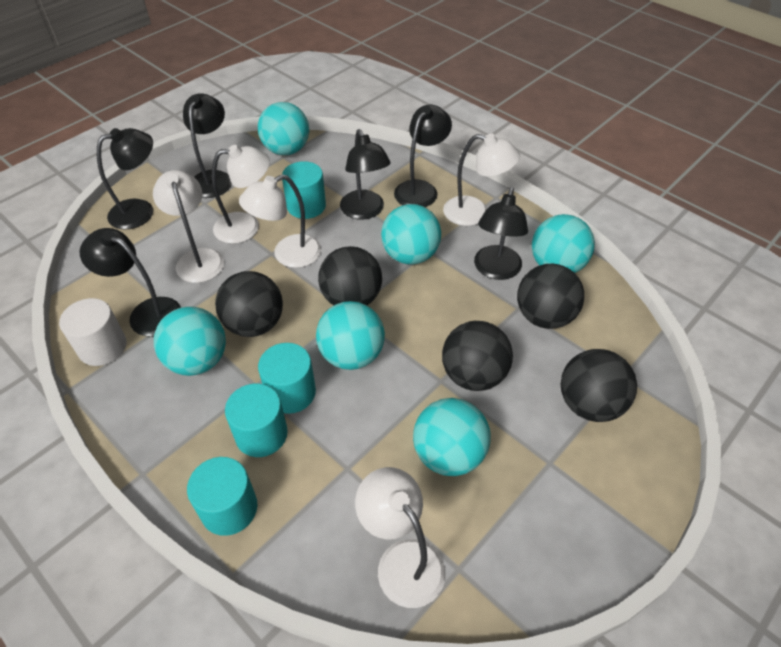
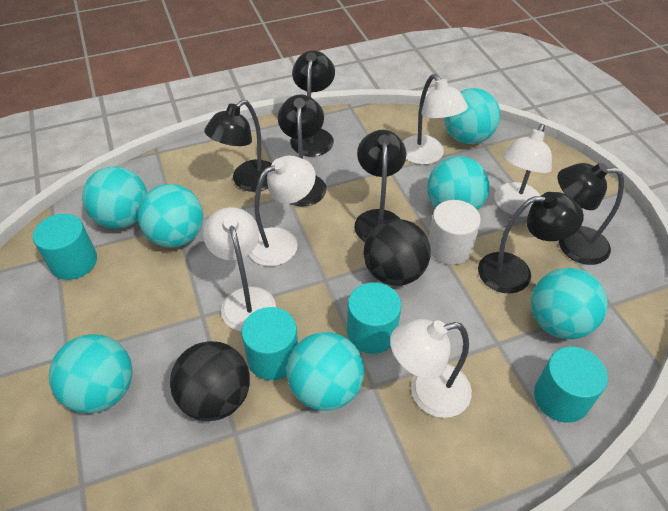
black ball: [215,271,283,337] [318,246,382,305] [442,321,513,391] [517,263,584,329] [561,349,637,422] = 5 -> [170,341,250,421] [363,219,431,286] = 2
turquoise ball: [154,307,226,376] [258,102,309,155] [316,301,385,370] [381,204,441,265] [413,398,491,476] [532,214,595,273] = 6 -> [49,334,132,413] [82,166,147,229] [137,184,203,248] [287,332,364,411] [427,156,490,210] [444,88,500,144] [531,268,607,339] = 7

